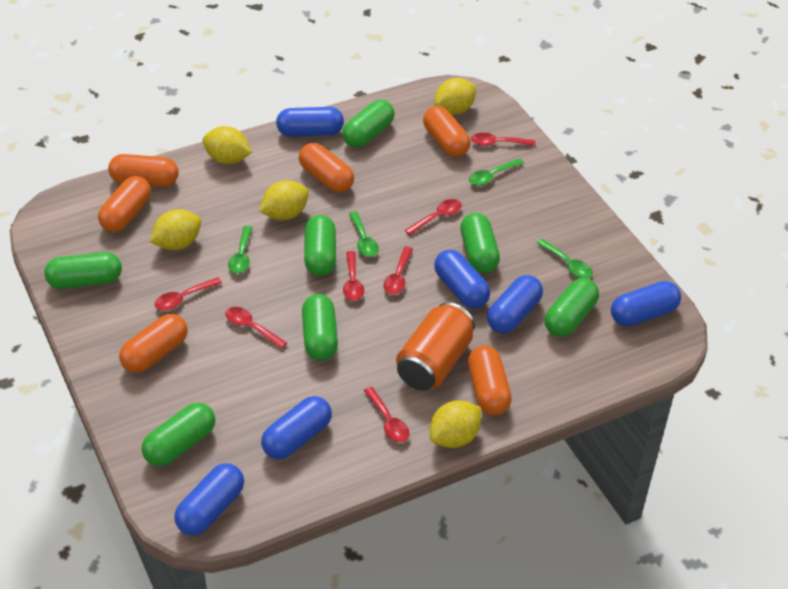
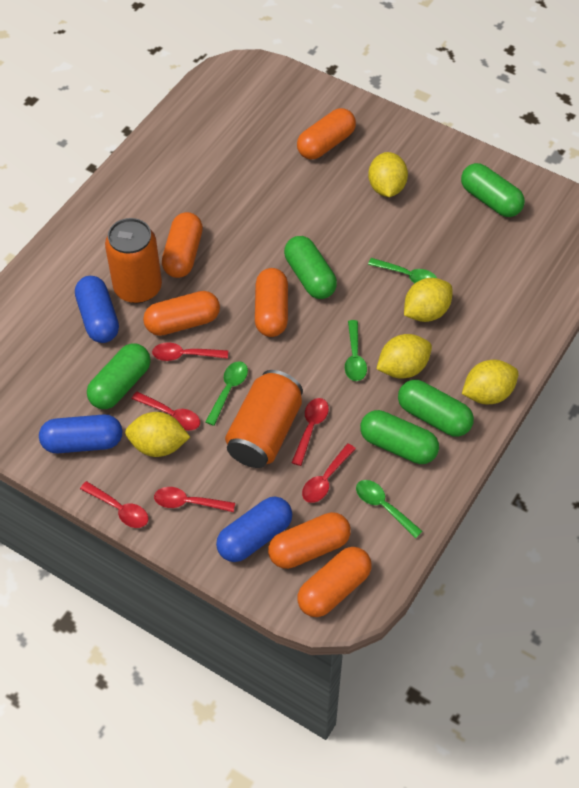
blue capsule: [174,463,244,535] [261,396,332,459] [276,107,344,137] [434,250,490,309] [487,275,543,334] [611,281,681,327] = 6 -> [39,414,123,453] [75,276,119,343] [216,497,292,562] = 3
green capsule: [44,252,122,289] [142,403,215,466] [302,294,338,361] [304,215,336,276] [342,100,395,148] [460,213,500,273] [545,278,599,337] = 7 -> [87,343,151,409] [284,236,337,299] [360,410,439,464] [398,380,474,437] [461,163,525,217] = 5
orange can: [396,302,475,391] = 1 -> [105,218,162,303] [225,370,303,468] = 2
red spoon: [154,277,222,310] [225,307,287,349] [343,251,364,301] [364,387,410,442] [383,247,413,294] [405,199,462,235] [471,133,535,146] = 7 -> [80,481,148,528] [131,391,200,431] [152,342,228,361] [154,487,235,512] [291,398,329,466] [302,443,356,503] = 6

